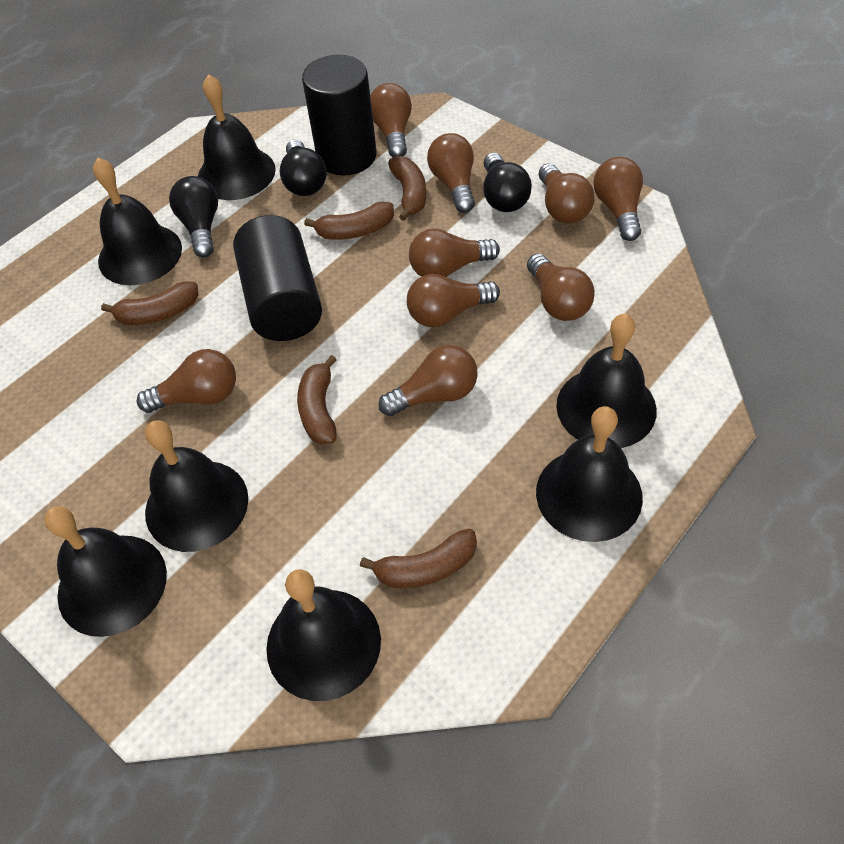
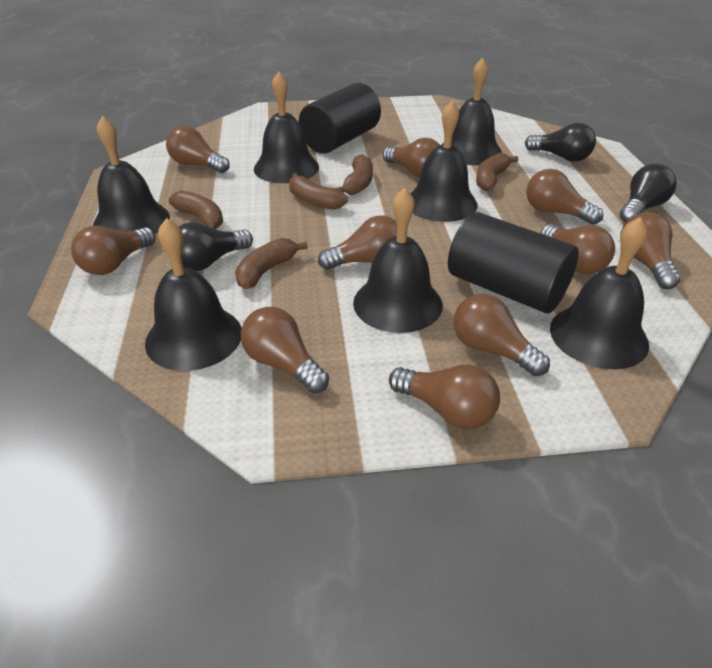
brown light bulb: [137,349,236,413] [370,83,412,157] [378,345,478,416] [407,274,500,327] [409,228,500,277] [427,133,475,213] [527,253,595,321] [539,163,595,224] [593,157,643,241] = 9 -> [71,226,155,275] [166,126,230,173] [241,307,329,393] [318,216,397,270] [383,138,440,178] [389,364,500,429] [454,294,550,377] [526,169,603,225] [541,224,615,274] [620,212,680,289] = 10

